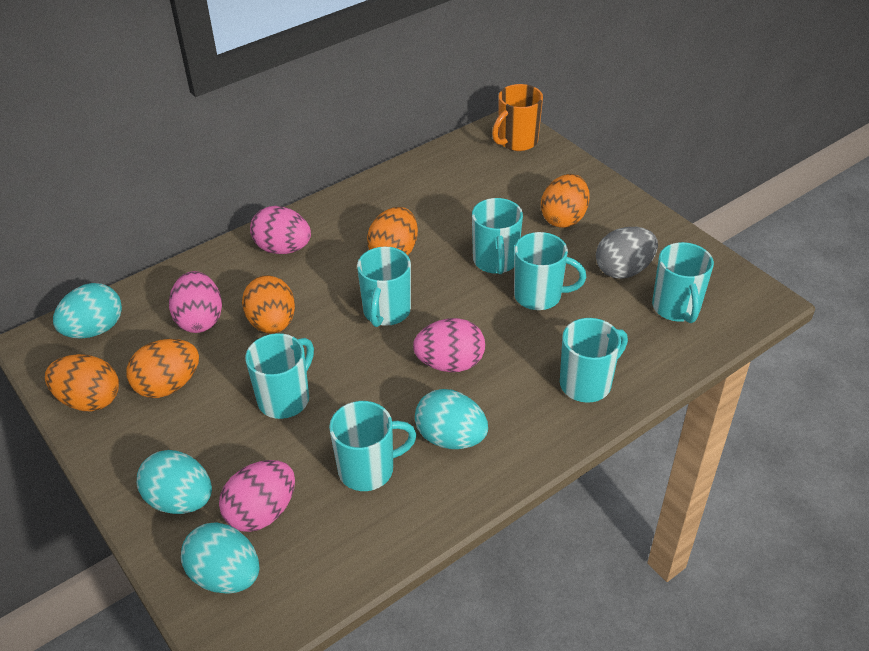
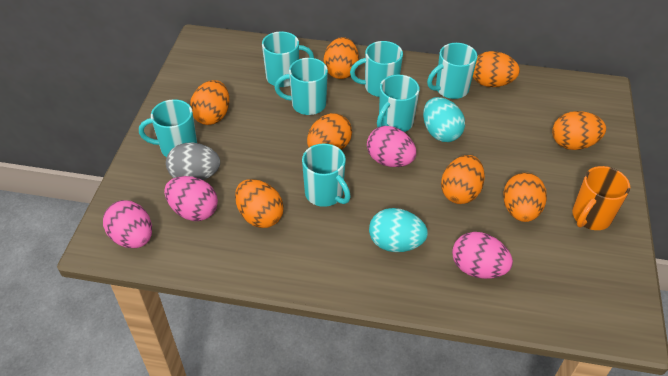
orange egg: [45,354,119,411] [127,339,199,398] [242,275,295,334] [367,207,418,255] [541,174,590,228] = 5 -> [190,80,229,125] [235,179,284,228] [307,113,352,150] [324,37,359,79] [441,155,485,204] [473,51,520,87] [503,173,547,222] [552,111,606,150] = 8
turquoise egg: [53,283,122,339] [137,450,212,514] [181,522,259,594] [415,389,488,449] = 4 -> [369,208,428,252] [423,97,465,142] = 2

